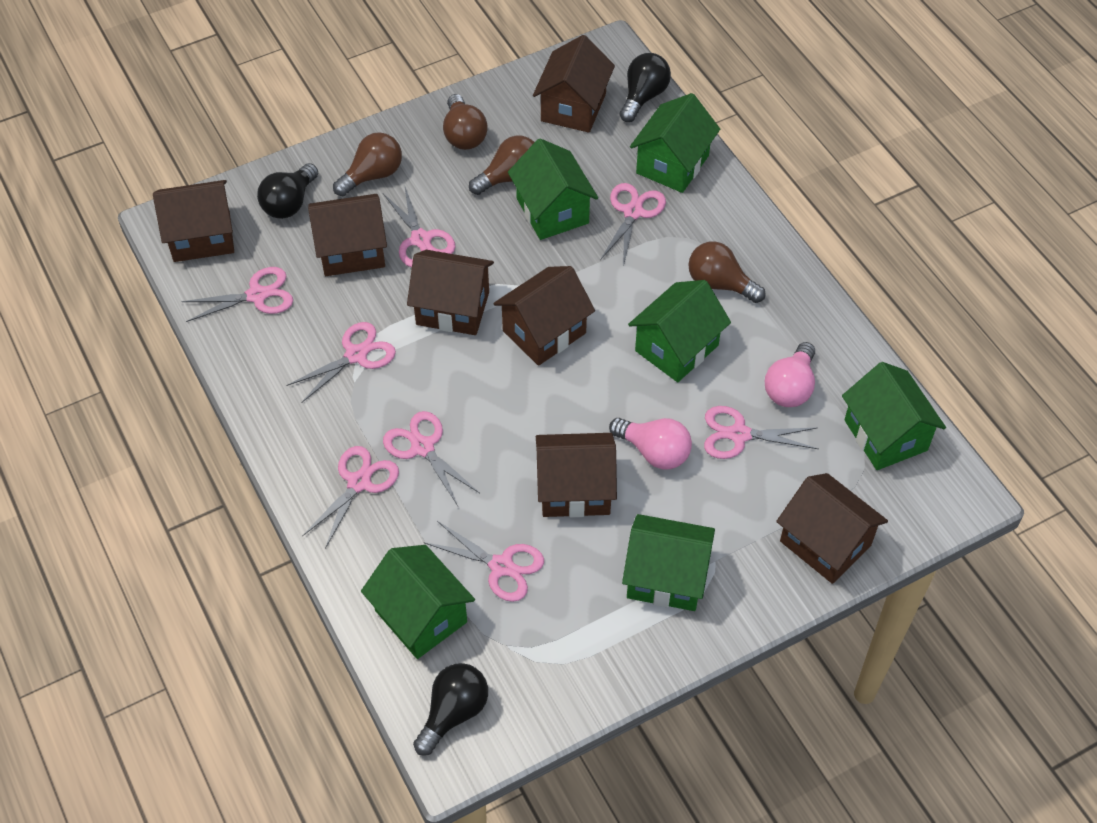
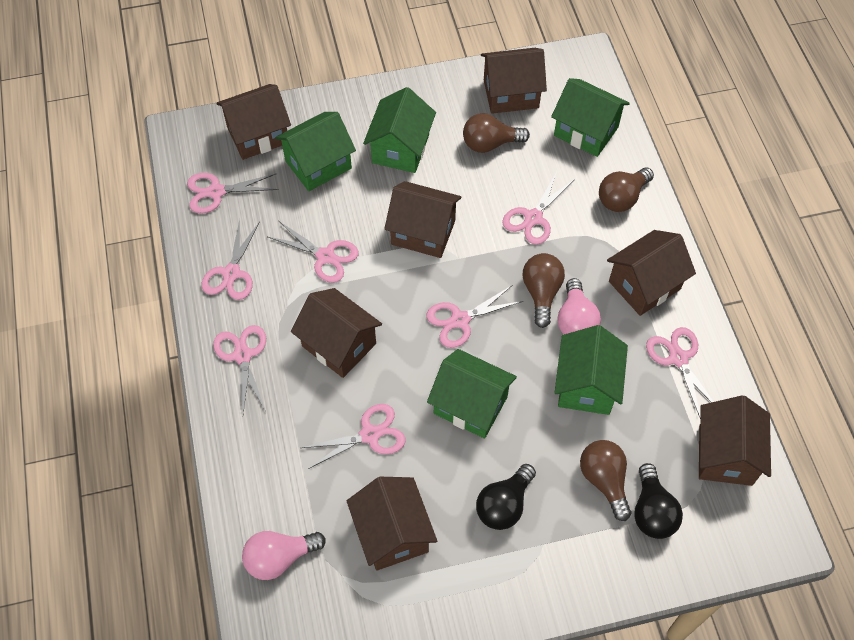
black light bulb: [257,163,318,219] [413,663,488,756] [619,53,671,122] = 3 -> [476,464,536,530] [634,463,683,539] = 2
green house: [361,545,475,659] [508,138,598,240] [622,514,715,611] [628,280,731,382] [630,93,720,193] [842,362,946,470] = 6 -> [275,112,356,191] [363,87,436,173] [427,349,517,438] [551,78,630,157] [554,325,628,415] = 5

